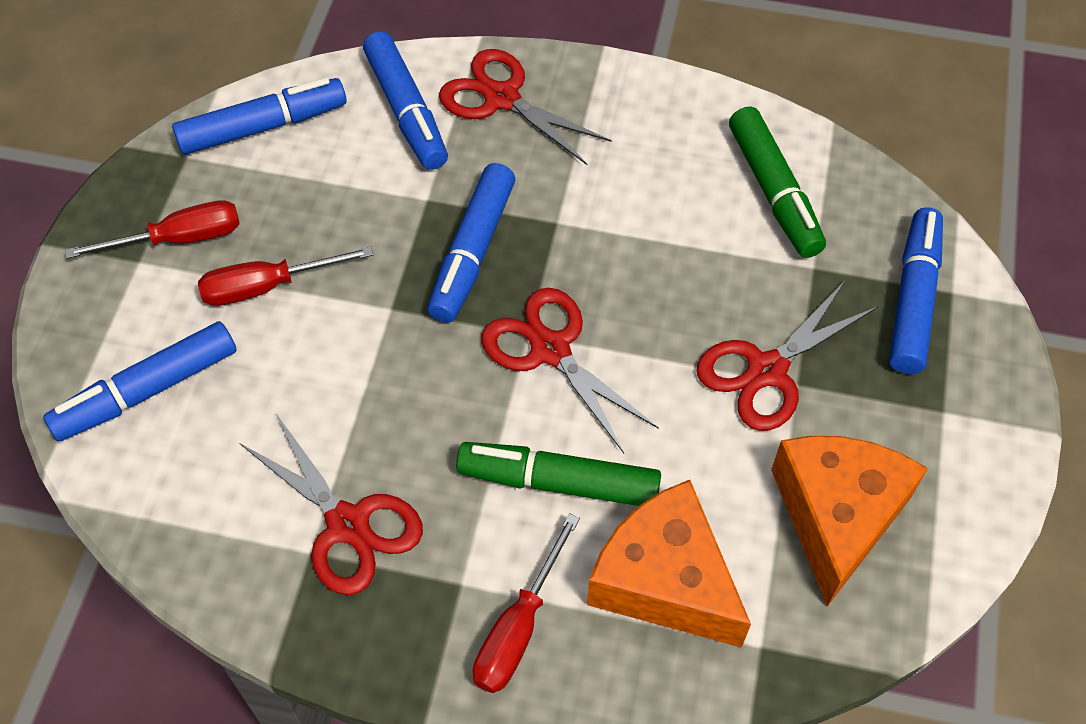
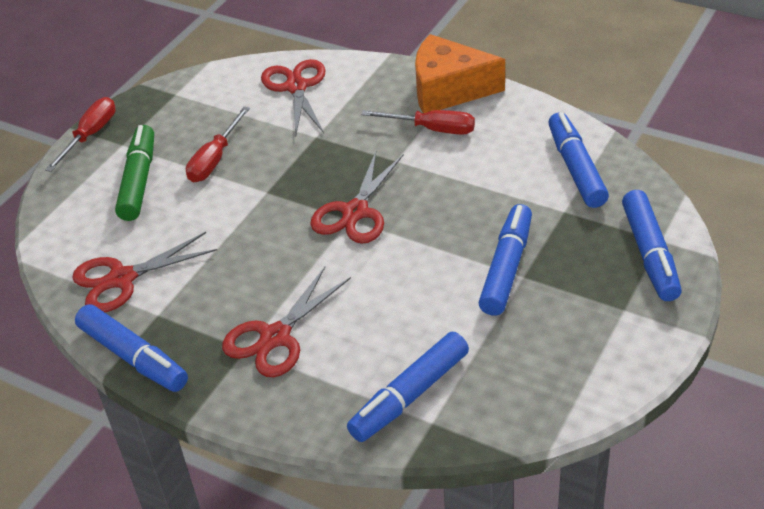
green marker: [456,442,661,506] [729,106,826,258] = 2 -> [115,125,154,221] = 1
orange cheese: [587,480,751,648] [771,436,928,607] = 2 -> [415,34,505,113] = 1

